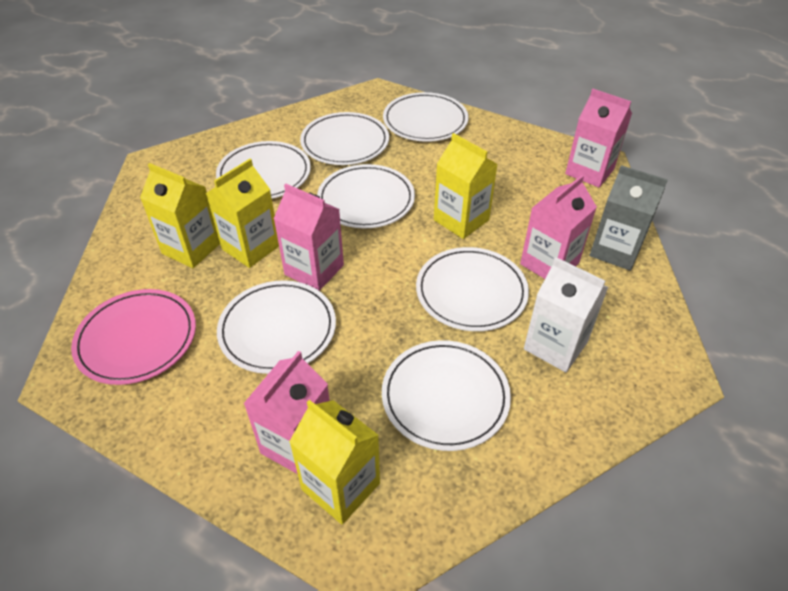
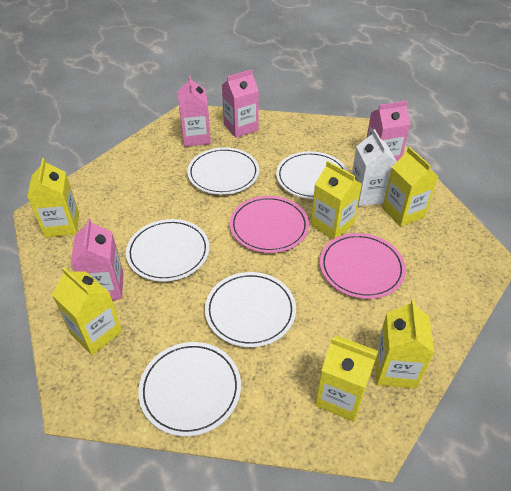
grey carton: [590,165,668,271] = 1 -> none = 0
pink plate: [71,289,196,385] = 1 -> [230,196,309,253] [320,233,406,299] = 2
white plate: [216,141,311,199] [217,280,336,374] [300,112,389,165] [317,164,415,228] [382,340,511,451] [383,92,468,142] [416,247,529,331] = 7 -> [126,219,209,282] [138,342,241,436] [187,147,259,195] [205,272,296,347] [276,151,348,199] = 5
yellow carton: [140,163,220,268] [206,159,279,268] [289,400,380,524] [434,133,498,239] = 4 -> [27,158,79,238] [52,267,122,355] [311,161,362,239] [315,335,378,422] [375,299,434,389] [382,147,438,227] = 6

